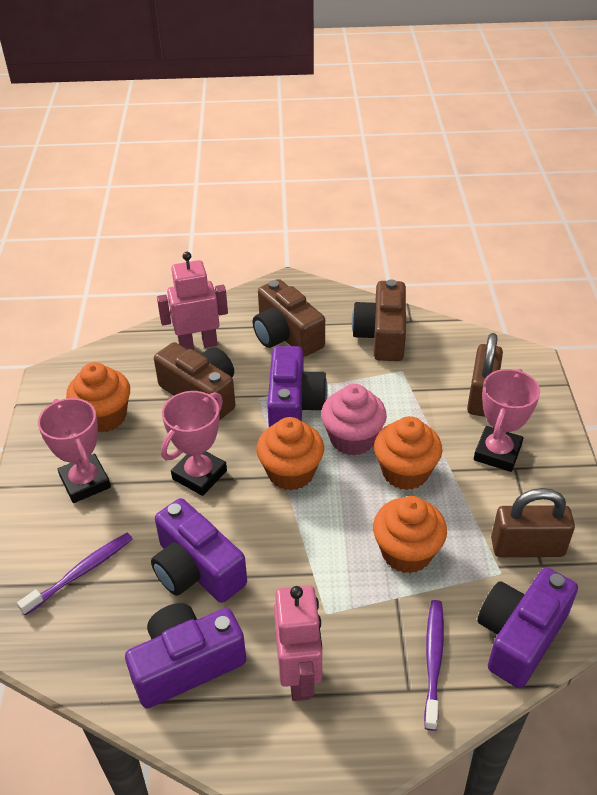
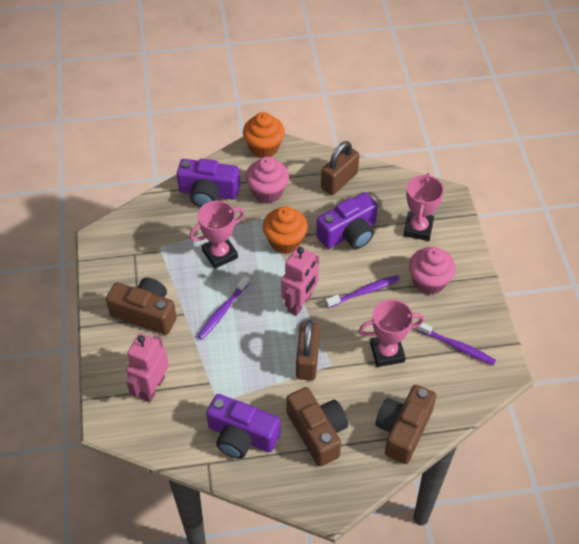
orange cupcake: [66,362,130,433] [256,417,324,491] [373,496,447,574] [374,416,442,490] = 4 -> [243,112,285,158] [263,206,308,254] = 2
pink cupcake: [321,384,387,456] = 1 -> [246,157,289,204] [409,247,456,295] = 2
purple camera: [125,603,246,708] [151,498,247,603] [267,346,328,427] [477,567,578,688] = 4 -> [177,159,240,207] [206,394,280,459] [316,192,378,249] = 3
purple toothbrush: [17,533,133,615] [424,600,444,731] = 2 -> [197,276,250,340] [325,275,400,308] [417,323,496,366] = 3

